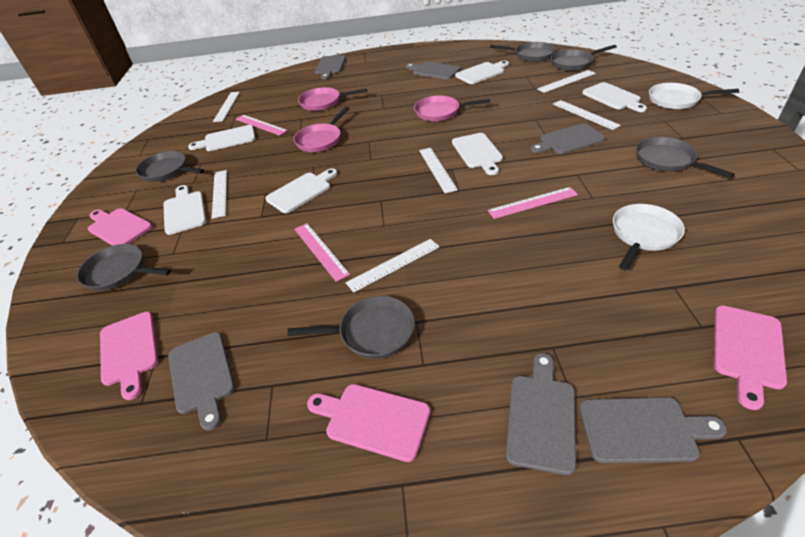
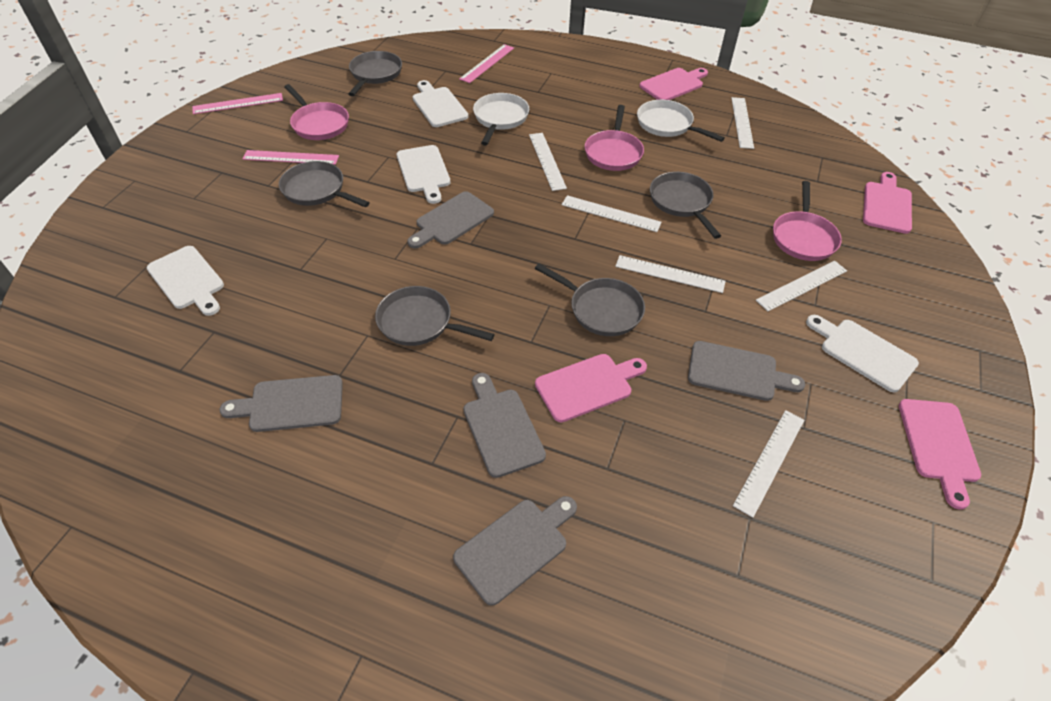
grey cutting board: [168,332,235,431] [315,55,346,80] [406,62,461,80] [506,353,576,475] [531,123,605,154] [579,397,727,463] = 6 -> [220,375,343,432] [407,191,494,248] [453,496,577,606] [463,373,546,478] [688,341,805,401] = 5
grey pan: [77,244,171,291] [135,151,204,182] [288,296,415,359] [490,42,556,62] [551,45,617,71] [636,137,735,178] = 6 -> [279,161,370,207] [349,51,402,96] [375,286,495,346] [535,263,645,336] [650,172,721,239] = 5
white cutting board: [163,185,206,235] [188,125,256,151] [265,168,337,213] [452,133,503,175] [455,61,509,84] [582,82,647,112] = 6 -> [147,246,224,316] [397,145,451,204] [413,80,469,127] [806,315,919,392] = 4

